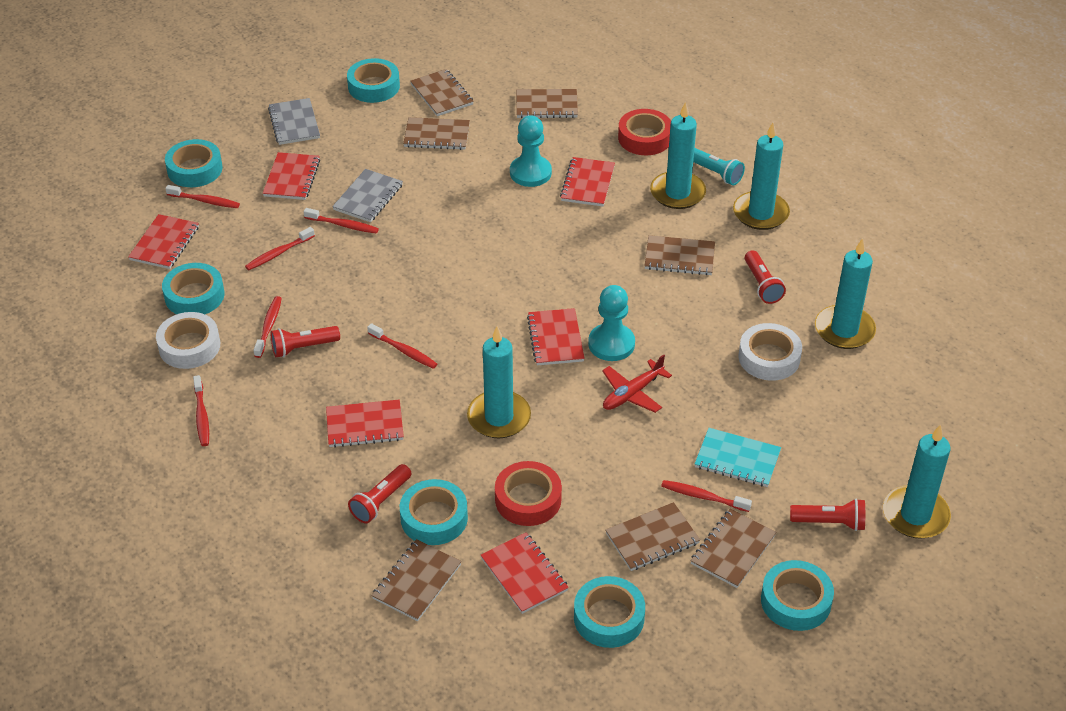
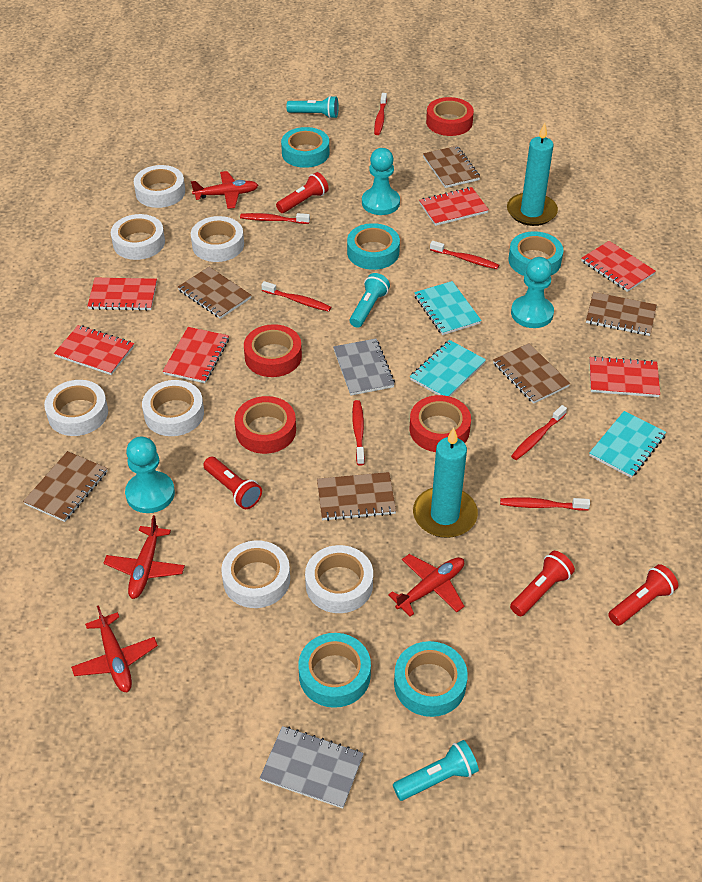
brown notebook: [371,539,462,621] [403,117,470,150] [410,69,474,116] [516,89,578,118] [606,502,700,571] [644,235,715,276] [690,509,777,588] = 7 -> [23,451,107,522] [178,267,251,319] [317,472,396,521] [423,146,480,188] [493,343,570,404] [586,292,657,336] = 6
red plane: [602,354,672,413] = 1 -> [71,605,158,692] [104,515,185,599] [191,171,258,209] [388,554,464,617] = 4
red tape: [495,461,562,526] [618,109,671,155] = 2 -> [235,396,296,454] [244,324,302,377] [410,395,471,452] [426,97,474,136] = 4
turquoise candle: [467,326,531,438] [650,101,706,209] [733,122,790,230] [815,238,876,349] [883,424,951,539] = 5 -> [413,428,478,538] [507,123,558,226] = 2
turquoise flashlight: [693,148,745,185] = 1 -> [286,96,339,119] [350,273,390,328] [393,740,479,801] = 3
turquoise notebook: [695,428,781,487] = 1 -> [410,340,486,396] [414,281,482,335] [589,411,666,478] = 3
turquoise pawn: [510,115,552,187] [588,285,635,361] = 2 -> [125,437,175,513] [362,148,400,215] [511,257,554,328] = 3
turquoise tape: [162,263,224,314] [165,139,223,187] [347,58,400,103] [400,479,468,545] [574,576,645,648] [761,560,834,631] = 6 -> [281,127,329,168] [298,633,371,708] [347,223,400,270] [394,641,468,717] [508,231,564,276] = 5
white tape: [156,312,220,369] [738,323,802,381] = 2 -> [44,380,108,436] [111,214,165,260] [134,165,185,208] [142,380,204,436] [191,216,244,262] [221,540,290,608] [305,545,373,613] = 7

